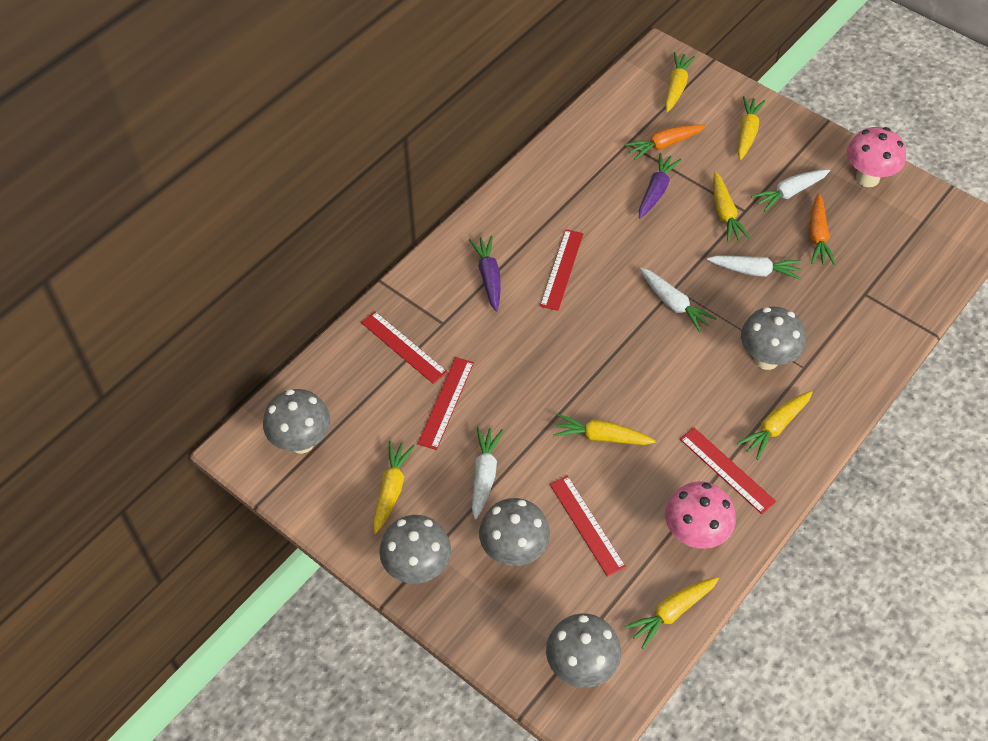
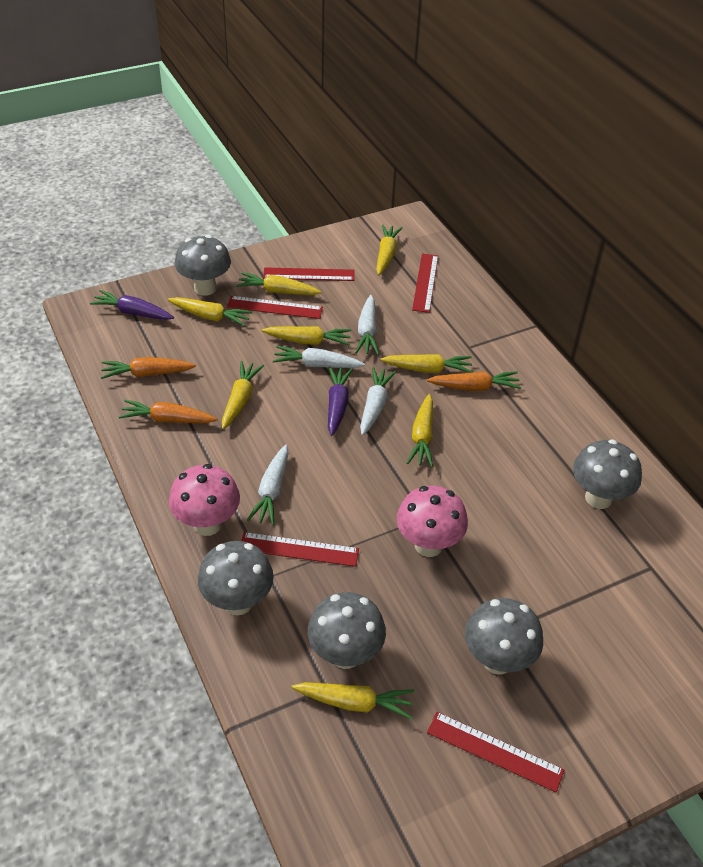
orange carrot: [624,124,706,160] [809,193,836,265] = 2 -> [101,357,196,379] [118,400,218,423] [427,371,521,391] = 3
yellow carrot: [373,440,415,534] [553,414,656,445] [624,577,719,649] [665,52,695,112] [713,172,750,242] [737,391,813,460] [738,96,765,160] = 7 -> [168,297,253,327] [222,361,264,429] [236,272,322,295] [262,326,352,346] [291,682,414,719] [376,224,403,275] [380,354,473,373] [407,394,433,467] = 8

